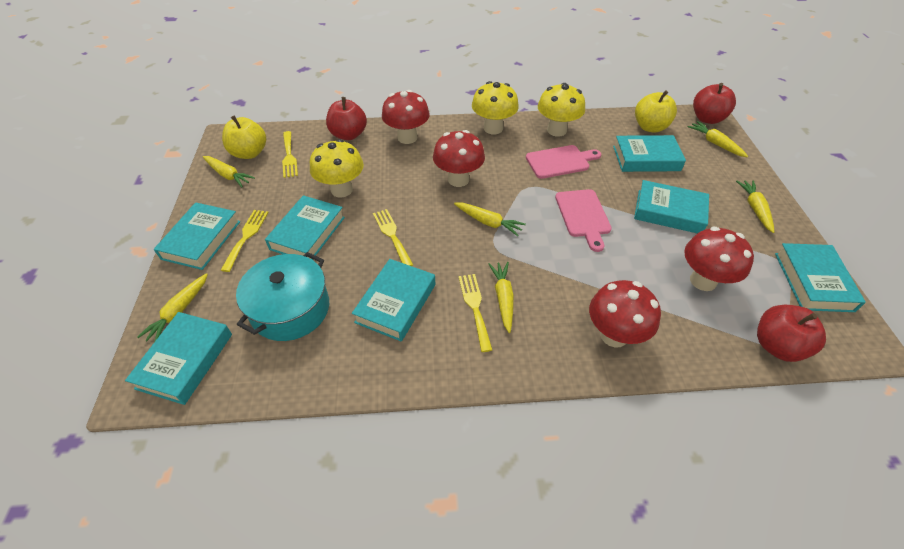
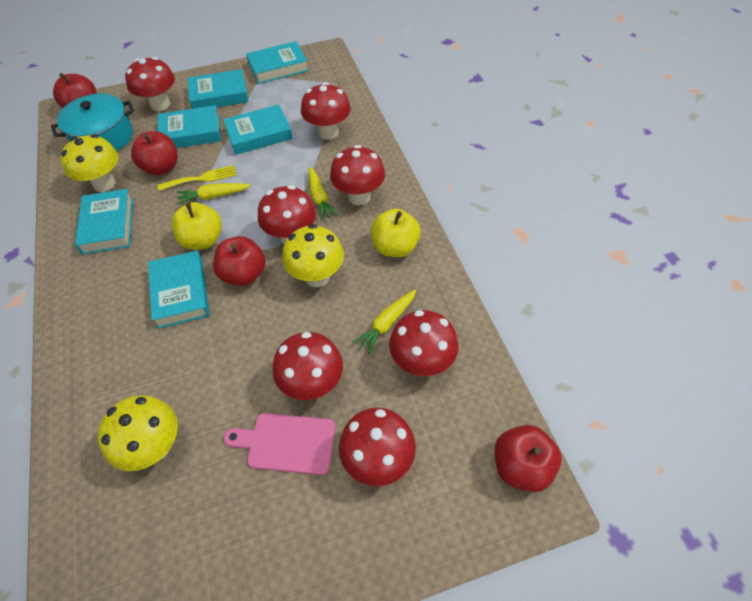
pink cutting board: [526,145,601,179] [555,189,612,252] = 2 -> [224,413,335,475] = 1
red apple: [326,97,367,140] [693,83,736,124] [757,305,826,362] = 3 -> [53,73,97,108] [131,131,178,175] [213,236,266,286] [495,425,562,492] = 4
red mushroom: [382,90,430,144] [433,130,485,187] [589,280,661,348] [684,227,754,291] = 4 -> [125,57,175,111] [258,185,316,244] [273,332,343,400] [301,82,351,140] [330,145,385,205] [339,408,416,486] [389,310,459,376] = 7
turquoise book: [125,312,232,405] [154,202,240,270] [265,195,345,260] [352,259,435,342] [613,135,686,172] [634,180,709,234] [775,243,866,312] = 7 -> [75,189,133,255] [148,251,210,329] [158,105,221,148] [188,69,249,109] [223,104,293,155] [246,41,309,84] = 6
yellow carrot: [137,273,208,342] [203,156,255,188] [454,203,526,236] [488,262,514,333] [688,121,748,157] [736,180,774,233] = 6 -> [176,183,251,205] [308,167,338,221] [352,290,416,355] = 3
yellow fork: [221,210,269,272] [282,131,298,178] [373,209,413,266] [459,274,492,352] = 4 -> [158,165,236,191] = 1

